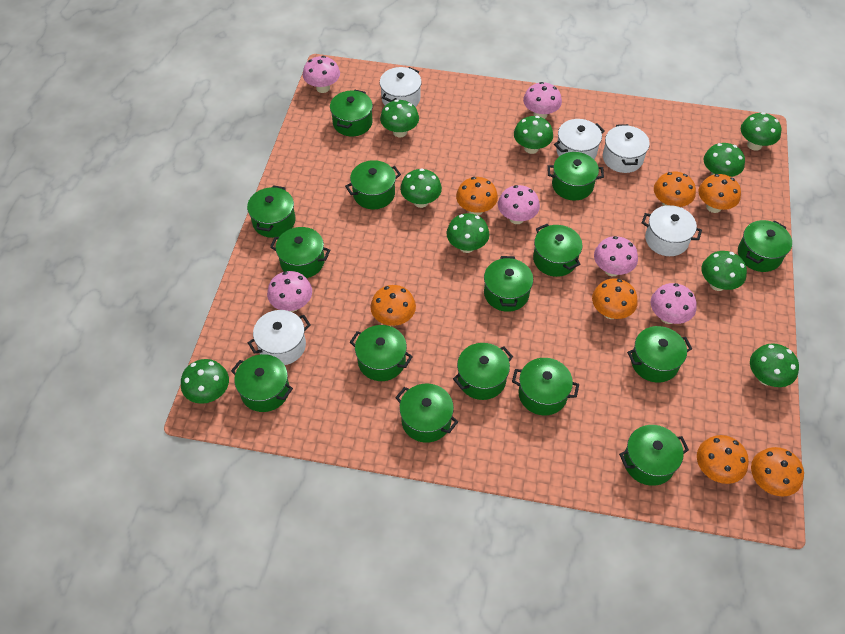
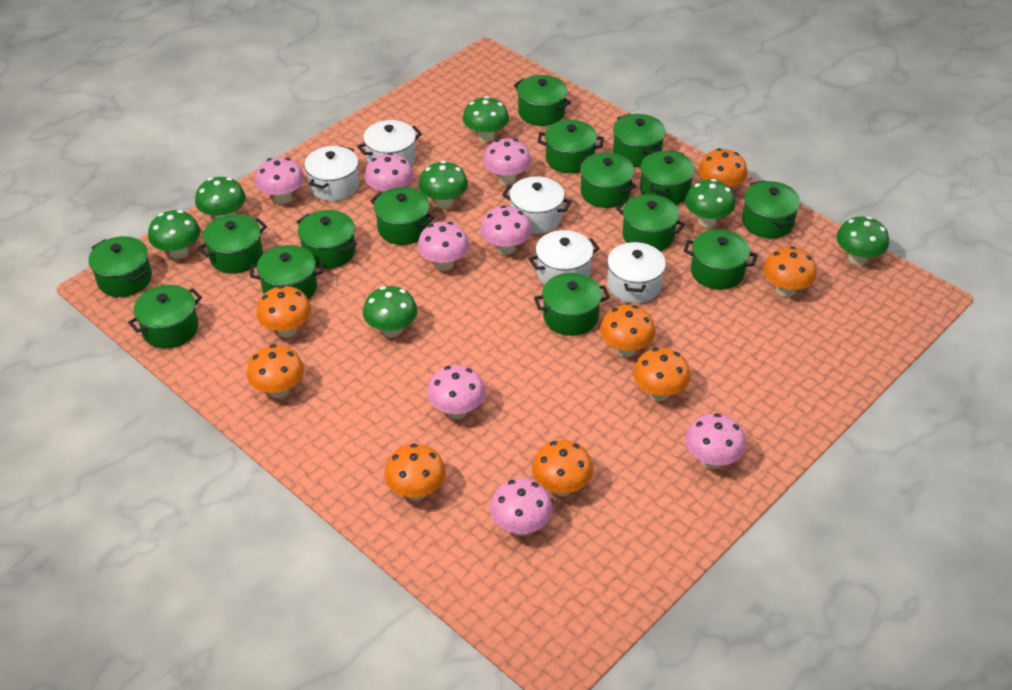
green mushroom: [181,359,229,404] [380,100,419,137] [400,168,442,208] [446,213,489,253] [514,116,553,154] [701,251,747,291] [703,143,745,177] [741,112,781,151] [750,343,799,387] = 9 -> [148,210,200,259] [195,177,246,219] [363,286,417,338] [419,161,468,209] [463,96,509,142] [685,179,735,227] [836,216,889,265] = 7
orange mushroom: [370,285,416,326] [456,177,498,216] [592,278,638,319] [654,171,696,207] [697,435,749,484] [699,174,741,213] [751,447,804,497] = 7 -> [247,344,304,398] [256,285,311,337] [384,444,446,500] [532,440,593,496] [600,305,656,357] [633,348,691,401] [698,148,747,187] [763,246,817,297] = 8
pink mushroom: [267,271,312,312] [303,56,340,93] [498,185,540,224] [523,82,562,119] [594,236,638,276] [650,283,697,324] = 6 -> [255,157,304,204] [364,152,414,193] [418,222,469,271] [427,365,485,419] [480,205,531,255] [483,138,531,185] [490,478,553,536] [685,413,746,469] = 8

